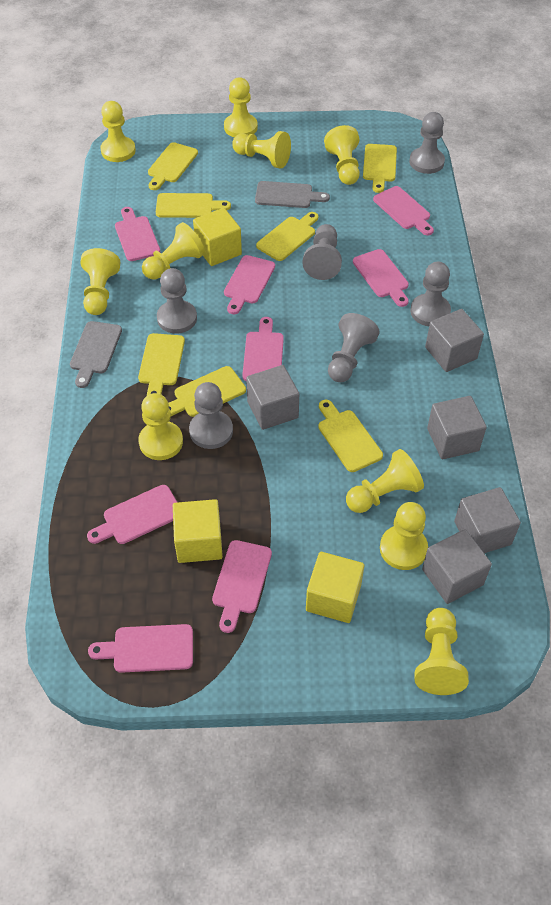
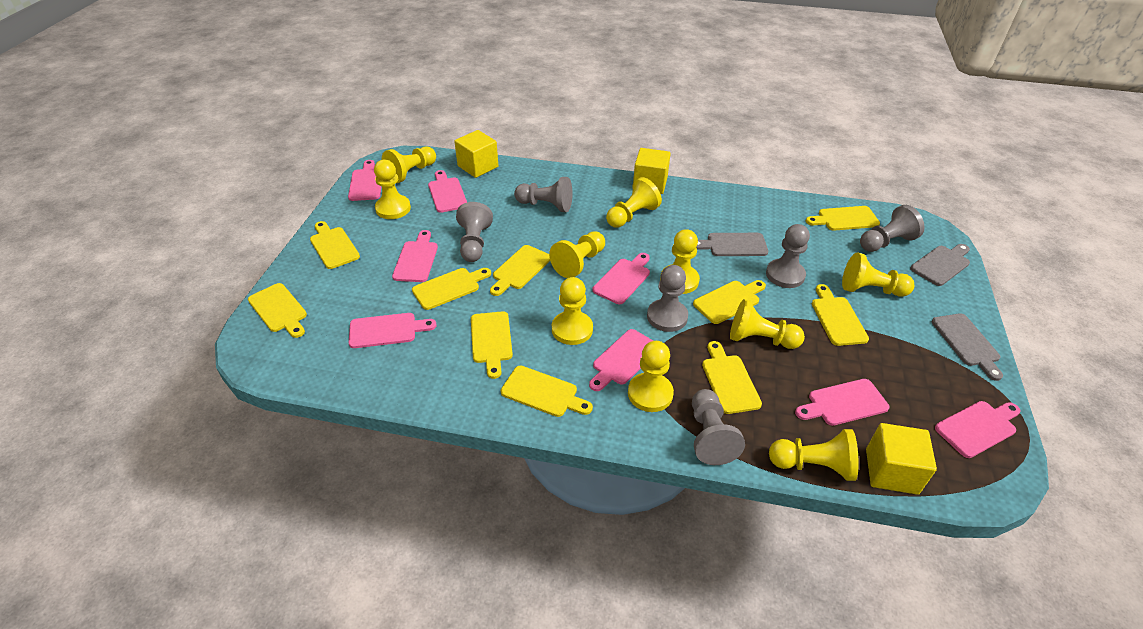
grey cube: [246,365,299,430] [422,529,492,604] [425,309,484,372] [427,396,487,459] [454,487,521,553] = 5 -> none = 0
grey cutting board: [70,321,122,388] [255,181,330,208] = 2 -> [696,233,768,256] [910,244,970,286] [932,314,1003,381] = 3
yellow cutting board: [138,333,185,396] [148,142,198,190] [156,193,231,218] [168,366,246,417] [256,212,318,261] [318,400,383,472] [363,144,397,193] = 7 -> [248,283,307,338] [310,221,360,269] [412,268,491,310] [471,311,513,379] [490,245,550,296] [501,366,593,417] [693,280,766,324] [702,341,762,414] [806,206,880,231] [812,284,869,346] = 10

